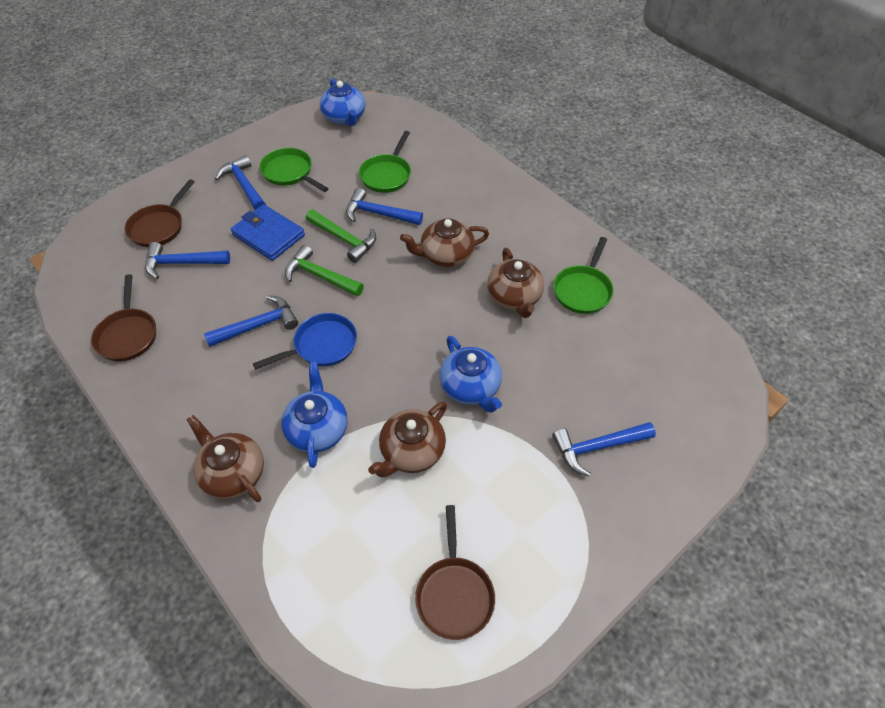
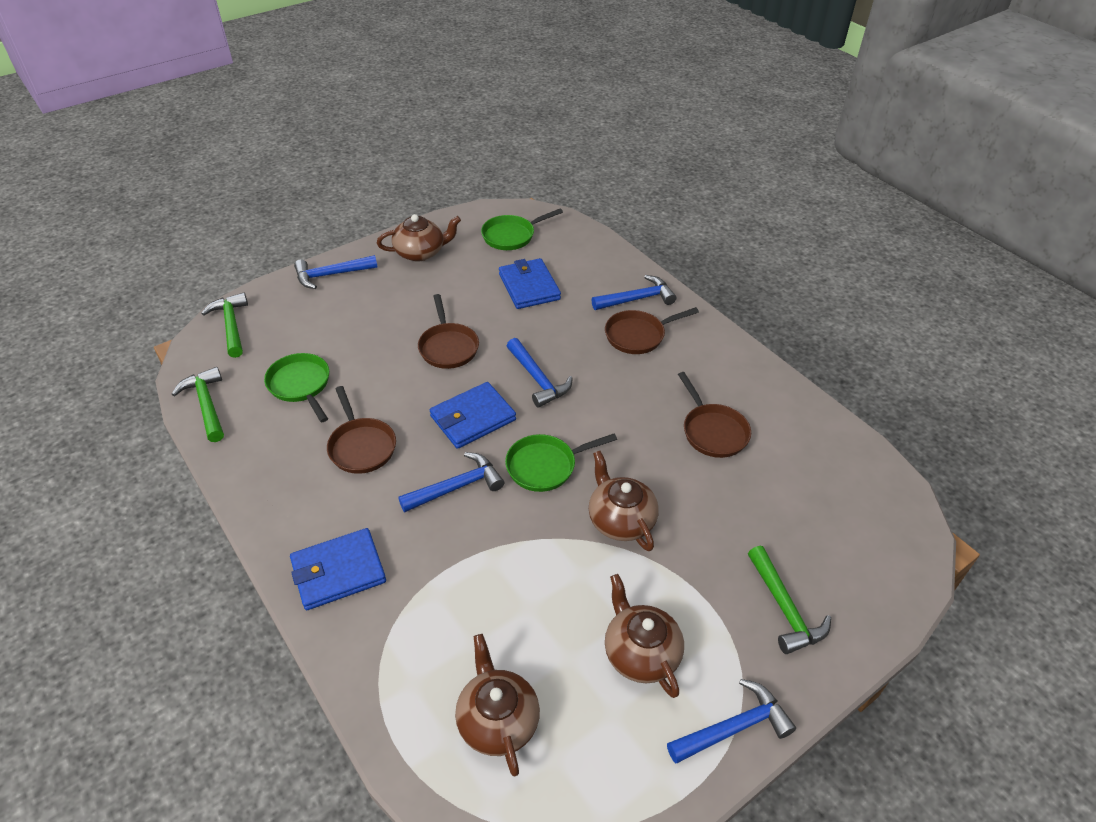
blue pan: [253,313,357,370] = 1 -> none = 0
blue teapot: [281,362,348,468] [320,78,365,126] [439,336,502,413] = 3 -> none = 0
blue wallet: [231,204,305,261] = 1 -> [290,528,386,610] [430,382,516,449] [499,258,561,309] = 3
brown pan: [91,274,156,362] [125,179,195,247] [415,505,495,640] = 3 -> [327,386,396,474] [418,294,479,369] [605,307,699,354] [678,372,751,458] = 4
green hammer: [285,245,364,296] [306,209,376,263] = 2 -> [172,367,224,442] [201,292,248,358] [748,546,831,654] = 3

